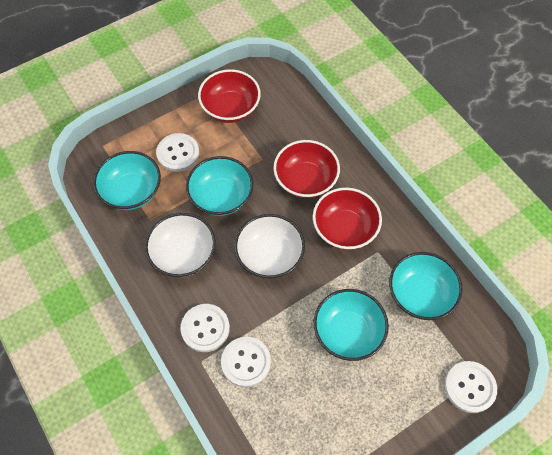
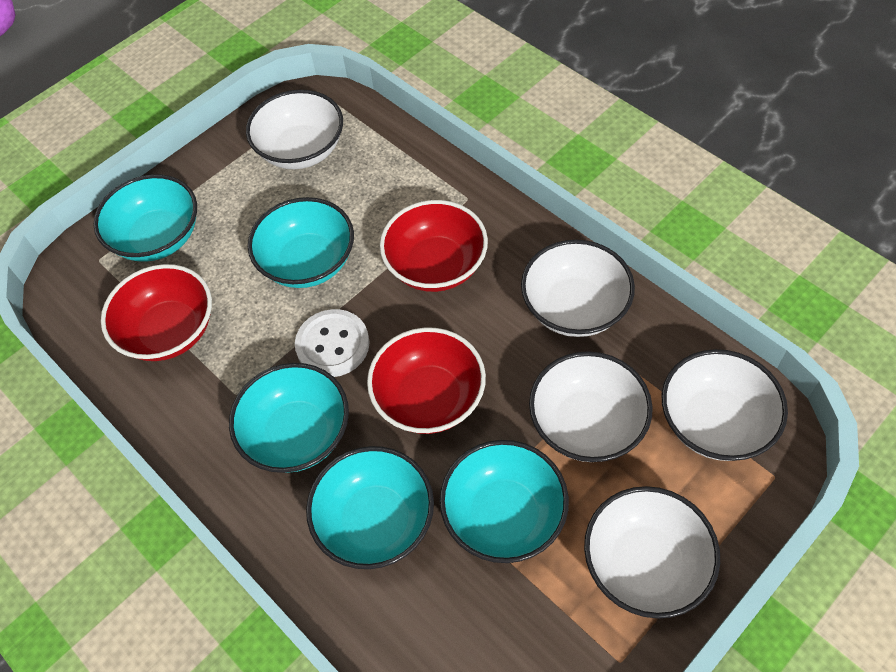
turquoise bowl: [93,151,161,210] [186,156,253,216] [313,289,389,361] [389,252,463,320] = 4 -> [93,174,197,262] [229,363,349,473] [248,197,354,288] [306,446,434,569] [440,440,569,563] = 5
white bowl: [145,213,216,277] [234,214,305,278] = 2 -> [246,90,343,169] [521,240,635,337] [529,351,653,462] [584,486,720,619] [662,349,788,461] = 5
white button: [156,133,199,172] [181,304,230,352] [221,337,271,387] [445,361,497,413] = 4 -> [295,309,370,377] = 1

